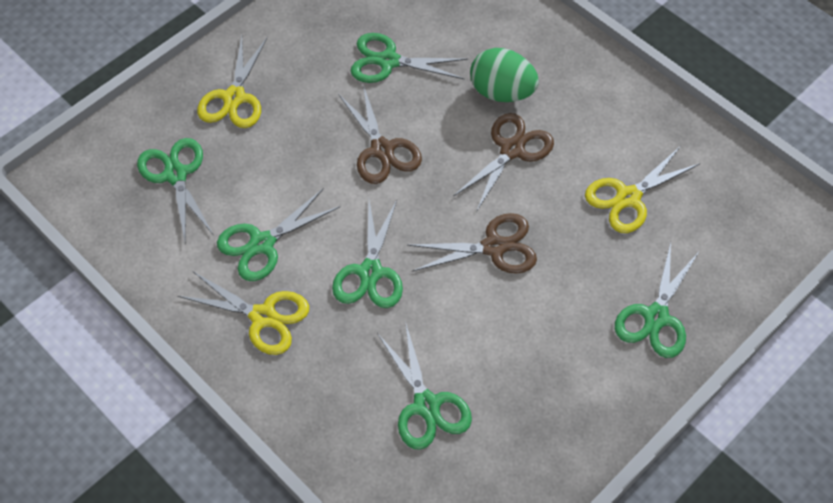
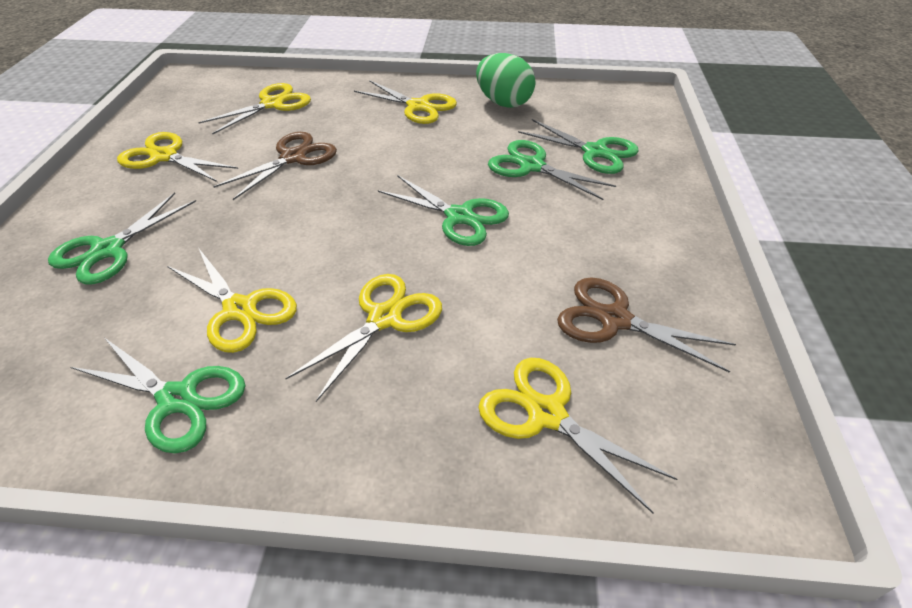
brown scissors: [338,85,422,184] [407,213,537,274] [453,113,554,212] = 3 -> [213,132,337,200] [557,278,736,373] = 2
green scissors: [137,138,213,240] [217,189,340,281] [332,200,403,308] [351,33,468,83] [377,321,472,450] [615,243,699,358] = 6 -> [48,193,196,285] [71,338,246,453] [378,175,509,246] [488,140,616,200] [518,119,639,174] = 5
yellow scissors: [178,271,309,355] [197,36,267,128] [585,147,701,233] = 3 -> [117,132,238,182] [167,249,297,353] [198,83,311,134] [285,274,442,402] [354,80,457,124] [479,358,677,513] = 6

